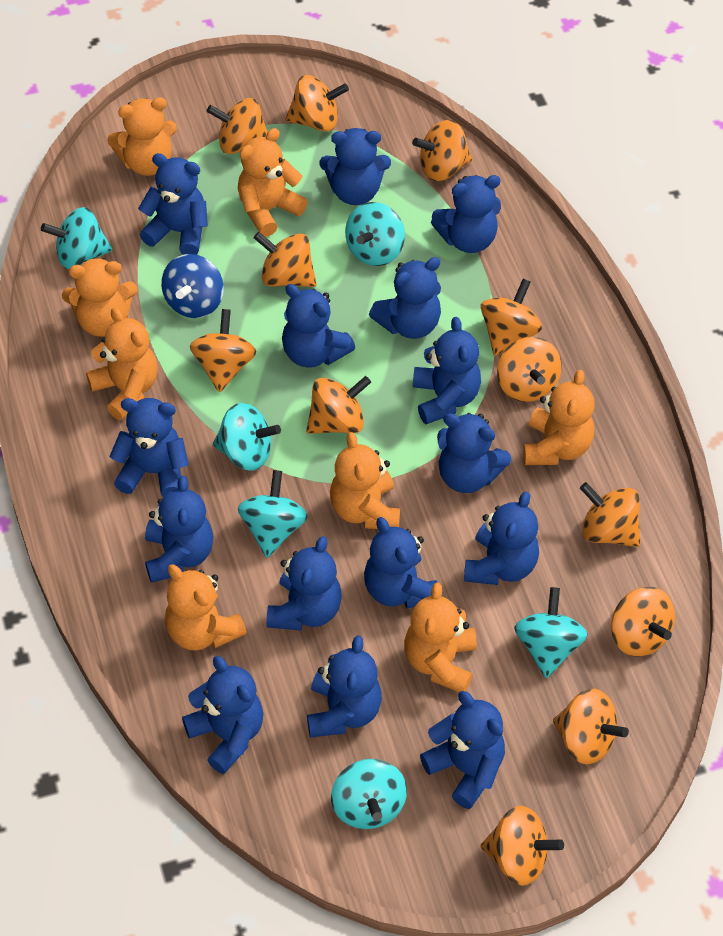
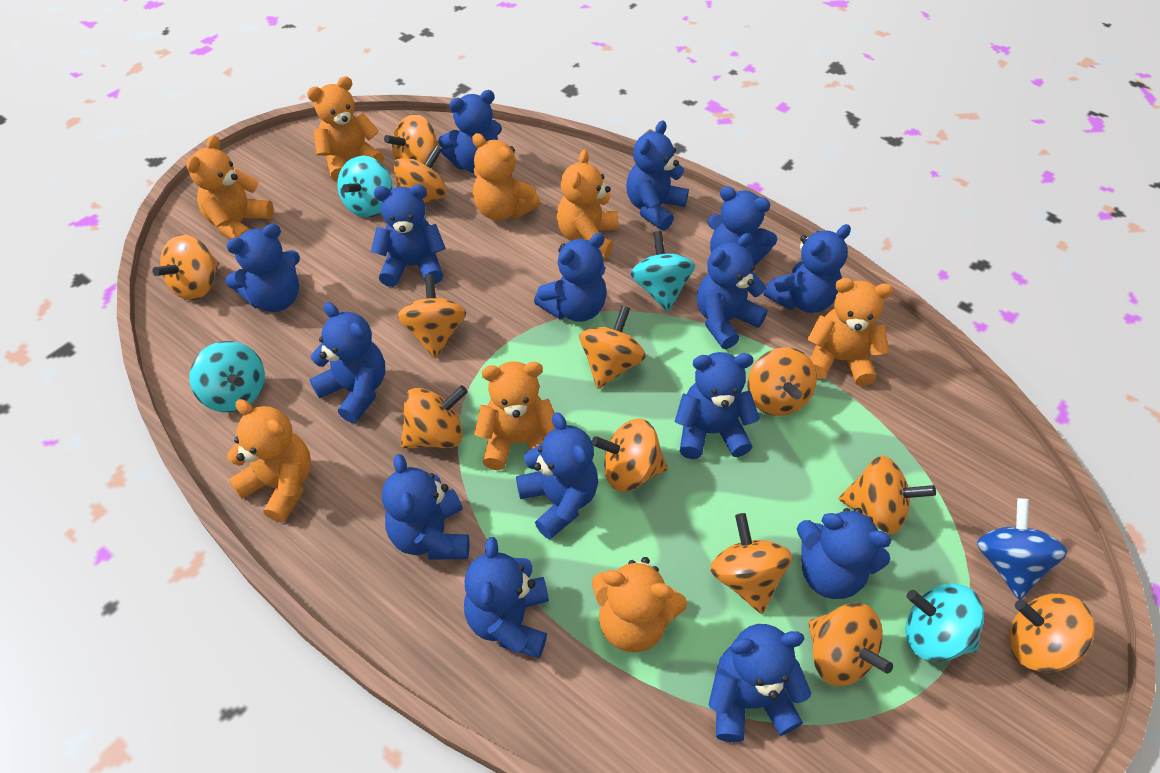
turquoise spinning top: [41,207,112,269] [213,403,281,471] [238,470,308,558] [331,759,407,829] [345,202,405,266] [514,587,588,678] = 6 -> [190,341,265,412] [337,155,393,218] [630,231,695,312] [905,584,984,662] = 4

